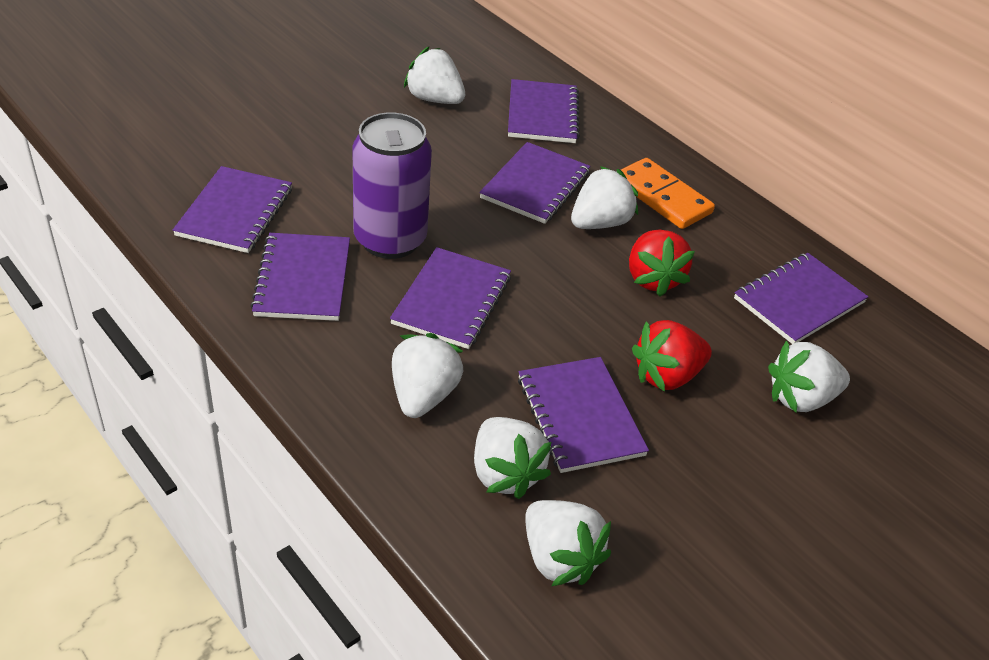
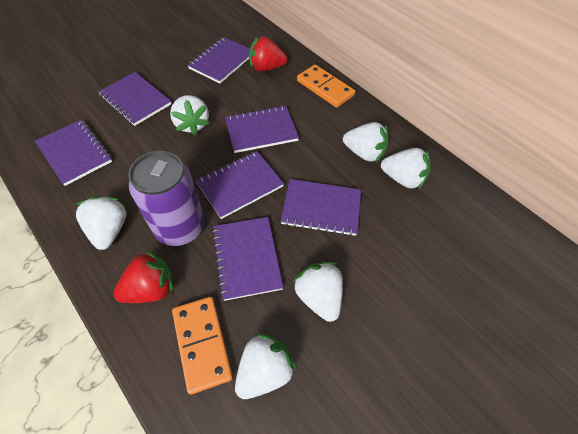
orange domino: [621,158,715,229] = 1 -> [172,297,233,395] [297,65,355,108] = 2

